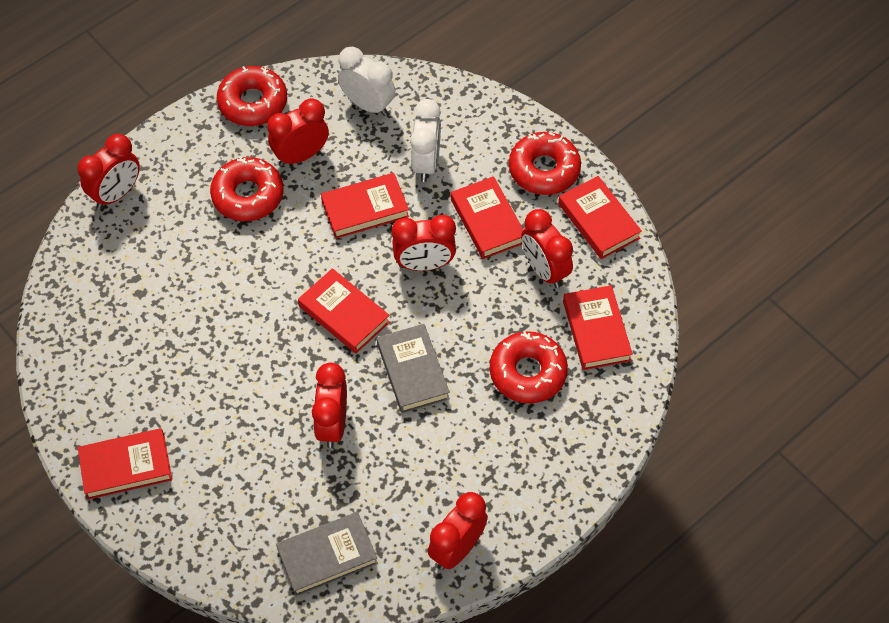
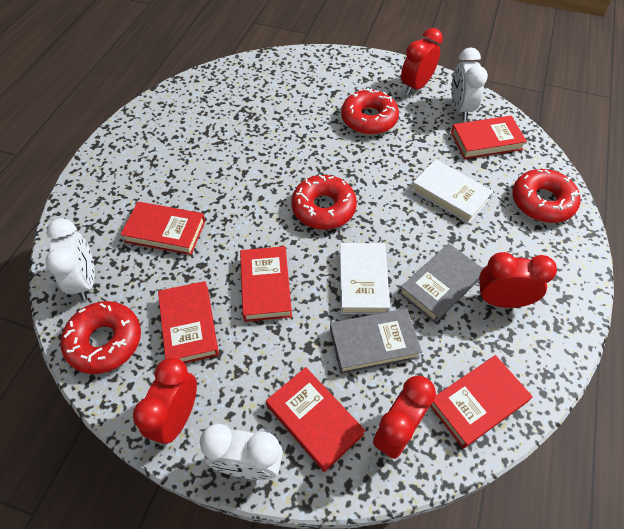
red clock: [78,134,140,209] [267,98,329,166] [312,363,347,448] [392,215,456,271] [428,492,488,570] [521,209,573,288] = 6 -> [133,358,197,444] [373,376,436,459] [401,28,443,95] [477,252,557,308] = 4
white book: none = 0 -> [339,243,390,314] [412,159,493,224] = 2
white clock: [338,46,395,116] [410,99,441,182] = 2 -> [45,218,95,300] [200,423,283,480] [451,47,488,120] = 3

